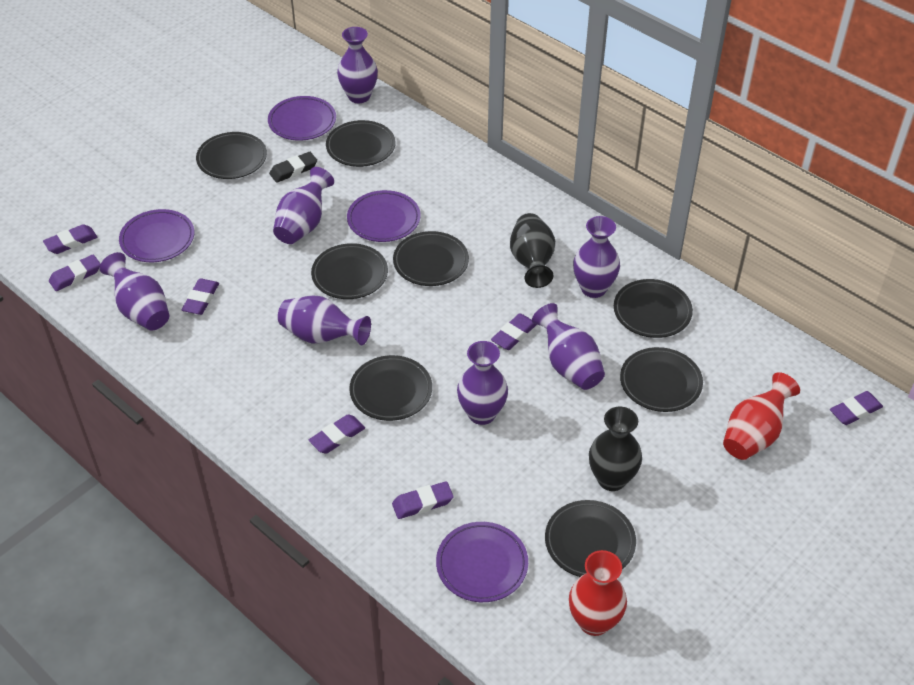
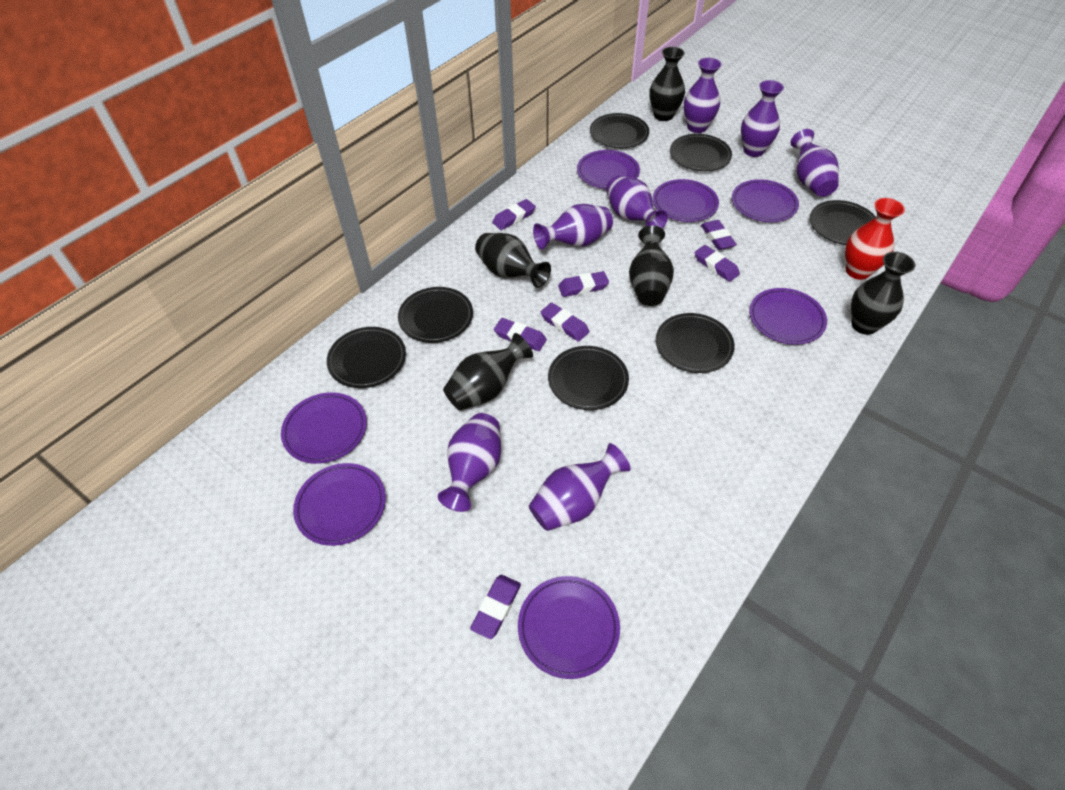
black eraser: [269,152,317,183] = 1 -> none = 0
black plate: [196,132,267,179] [311,243,388,299] [326,120,396,167] [349,355,432,421] [393,231,469,286] [545,500,636,577] [614,279,693,338] [620,347,703,412] = 8 -> [327,327,406,388] [398,287,473,343] [548,346,629,410] [590,113,649,148] [656,313,735,373] [670,134,732,171] [810,200,876,245] = 7
black vase: [510,213,555,288] [589,407,642,491] = 2 -> [443,333,533,410] [475,233,551,288] [629,226,674,306] [649,47,685,121] [851,252,915,335] = 5
purple plate: [119,209,194,262] [268,96,336,141] [347,190,421,242] [436,522,528,602] = 4 -> [281,392,367,464] [293,463,386,546] [518,576,620,679] [577,150,640,189] [653,179,719,222] [732,179,799,222] [749,288,827,345] = 7
red vase: [569,550,627,636] [723,372,800,460] = 2 -> [845,198,905,280] = 1

